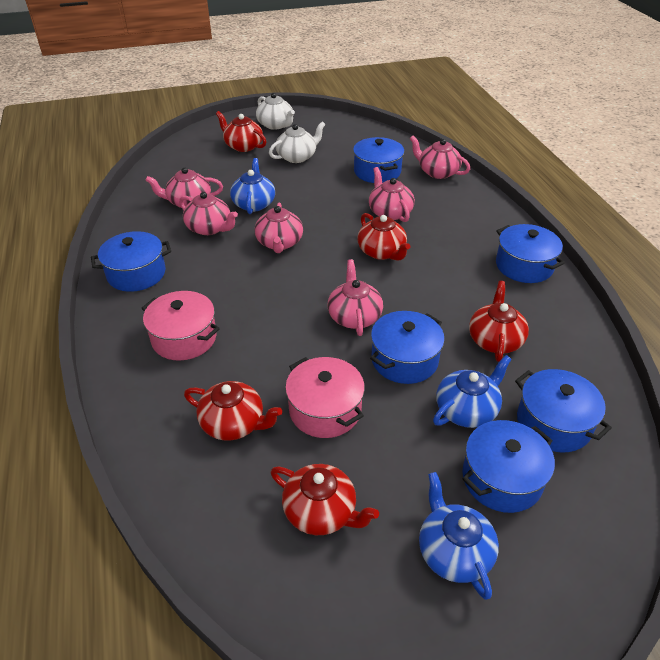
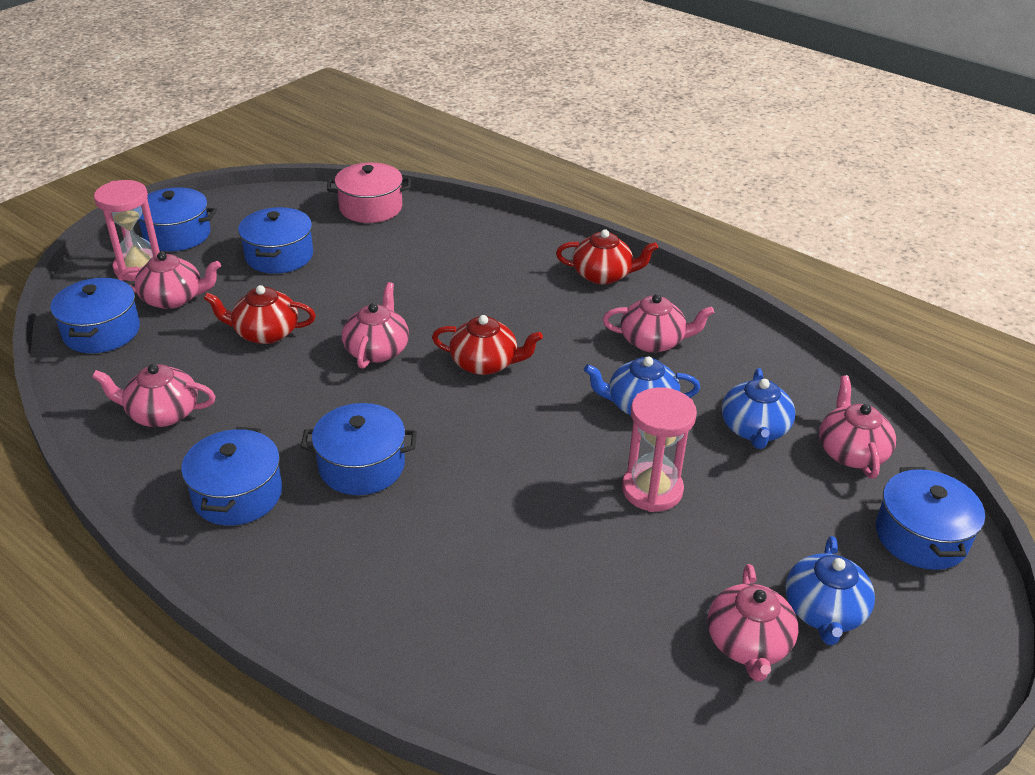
pink hourglass: none = 0 -> [94,180,160,281] [622,387,697,512] = 2
pink pot: [141,291,220,361] [285,357,365,438] = 2 -> [327,163,411,223] = 1
red teapot: [184,381,282,440] [216,111,266,152] [271,464,379,535] [357,213,410,261] [469,281,529,362] = 5 -> [204,285,316,344] [432,315,543,375] [556,229,658,285] = 3
white teapot: [256,93,295,130] [269,121,326,163] = 2 -> none = 0

